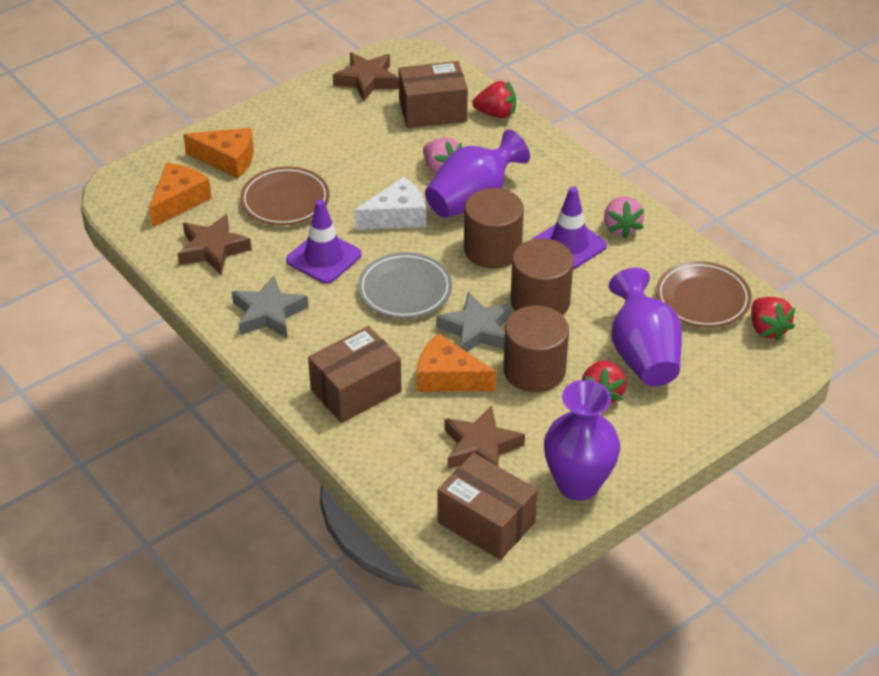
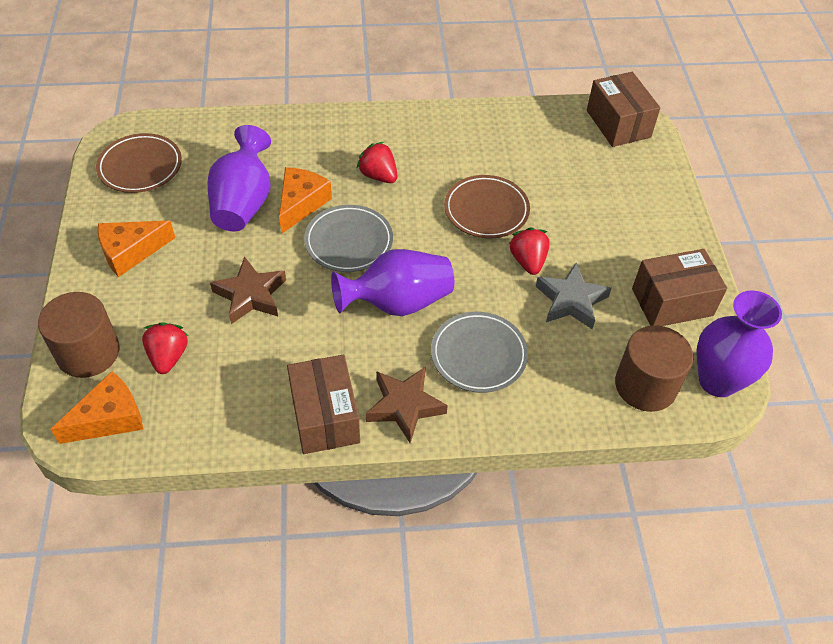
brown cylinder: [464,188,524,269] [503,306,569,392] [510,238,574,315] = 3 -> [38,292,119,378] [615,325,693,412] = 2
brown star: [177,214,252,274] [333,52,399,102] [444,405,525,469] = 3 -> [210,256,286,324] [366,367,448,443] = 2
grey plate: [358,252,452,318] = 1 -> [304,205,393,272] [431,312,528,393] = 2
grey star: [232,275,308,338] [436,292,512,352] = 2 -> [536,263,612,329] = 1
pink strawberry: [423,137,462,174] [604,196,644,239] = 2 -> none = 0
purple traffic cone: [286,200,362,284] [532,187,607,270] = 2 -> none = 0
white cheese: [354,177,426,230] = 1 -> none = 0

